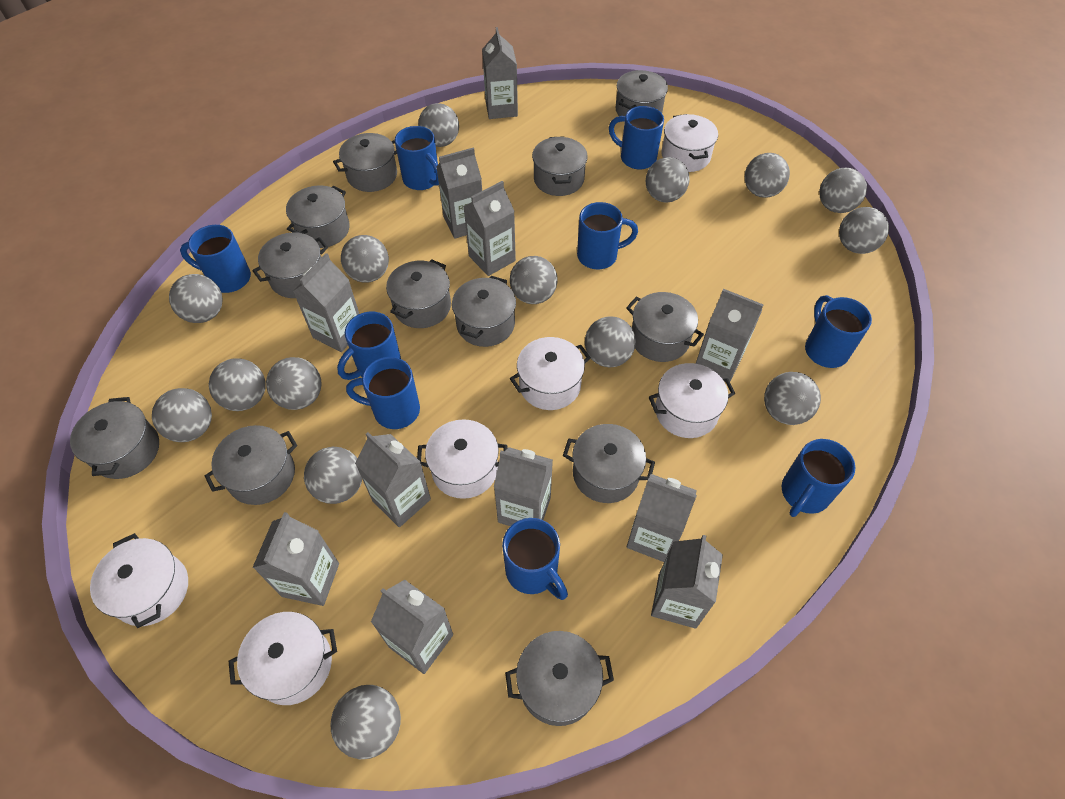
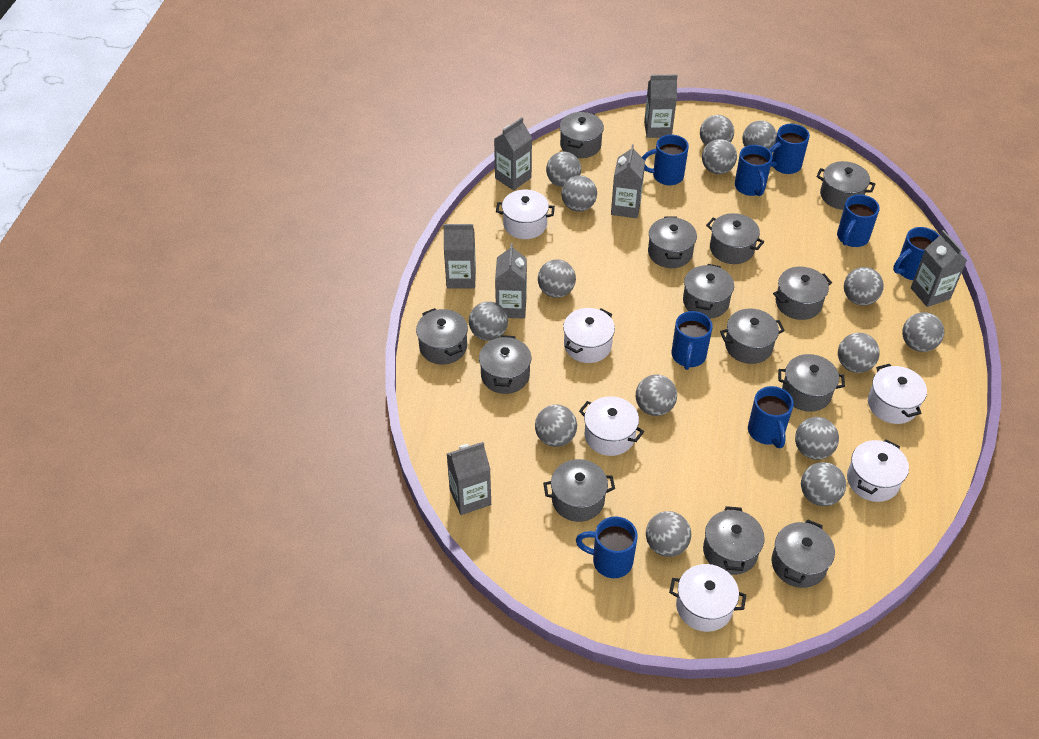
blue mug: [180,225,251,293] [337,312,401,380] [346,357,420,429] [395,126,439,190] [502,518,568,600] [577,202,638,269] [609,106,664,169] [782,439,856,517] [805,295,872,368] = 9 -> [576,516,638,578] [642,135,689,185] [672,311,713,370] [735,145,772,196] [748,386,794,448] [769,124,810,174] [837,194,880,247] [893,227,940,280] = 8
grey carton: [252,512,339,606] [293,253,359,352] [355,432,431,527] [371,580,453,674] [436,147,482,239] [463,181,516,276] [482,27,518,119] [494,447,553,526] [627,474,697,562] [651,535,723,629] [696,289,764,381] = 11 -> [443,224,476,289] [447,442,491,515] [494,117,532,190] [495,243,527,319] [611,144,645,218] [644,74,678,138] [911,230,967,307] = 7
grey pot: [70,397,159,479] [205,425,297,505] [252,232,328,298] [286,185,350,248] [333,133,397,192] [386,259,451,328] [452,276,516,347] [505,631,614,726] [532,136,588,196] [563,424,655,503] [615,70,668,116] [626,292,704,362] = 12 -> [416,308,468,364] [479,335,531,394] [543,459,615,522] [560,112,604,158] [648,216,697,268] [683,264,734,318] [703,506,765,575] [706,213,764,264] [720,308,785,364] [772,519,835,588] [773,267,832,320] [778,354,845,412] [817,161,875,210] = 13

